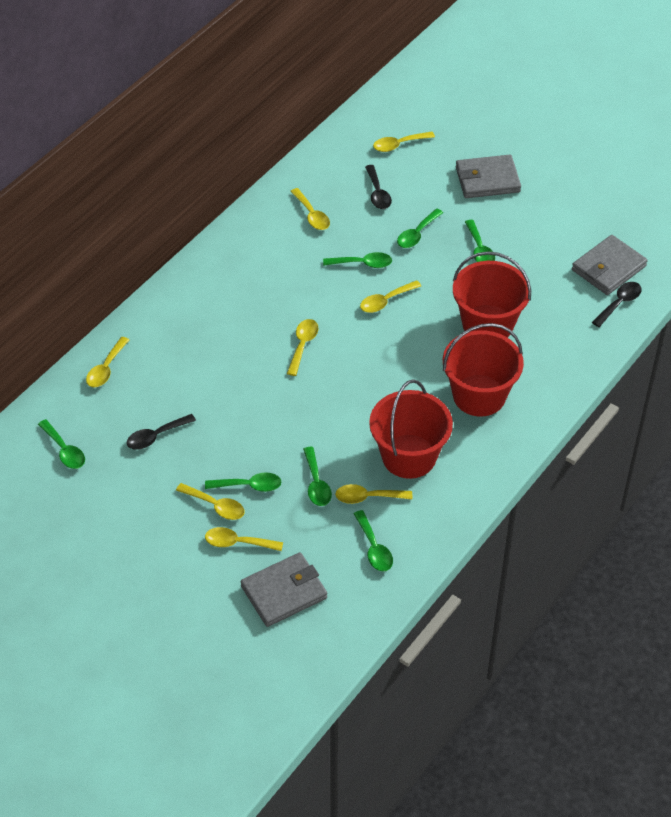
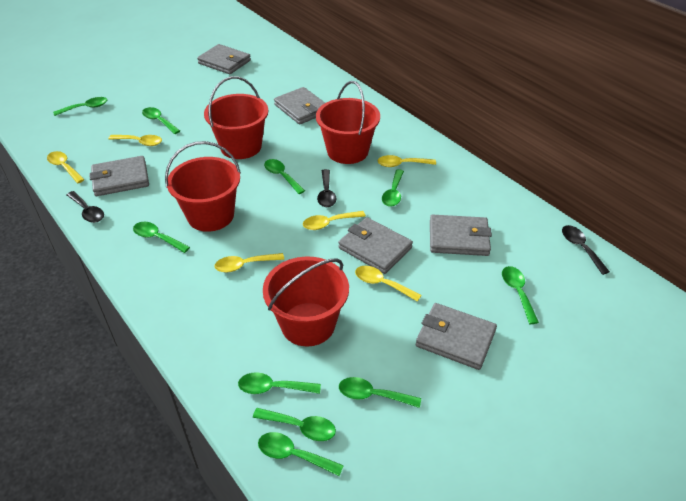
green spoon: [38,419,85,469] [205,472,281,492] [303,447,332,506] [323,252,392,268] [354,510,393,571] [397,208,443,248] [465,220,495,262] = 7 -> [53,97,107,116] [133,222,190,253] [142,107,180,134] [238,372,321,394] [253,408,336,441] [258,432,344,476] [264,159,305,194] [339,377,421,408] [382,169,404,207] [502,266,539,324] = 10
grey wallet: [241,552,327,627] [456,155,521,198] [572,235,648,295] = 3 -> [89,156,149,196] [197,44,251,74] [274,87,325,125] [338,217,413,274] [416,303,497,370] [430,215,492,256] = 6
red bucket: [369,379,453,479] [443,323,524,417] [453,251,531,338] = 3 -> [165,141,241,232] [204,76,268,159] [263,256,349,346] [316,81,380,164] = 4
yellow spoon: [86,337,129,388] [176,483,245,520] [205,527,283,551] [287,319,318,376] [290,188,330,230] [335,484,412,504] [360,280,421,313] [373,131,435,152] = 8 -> [47,151,85,183] [108,135,162,146] [215,253,284,272] [303,211,366,230] [355,266,422,302] [378,155,436,167] = 6

